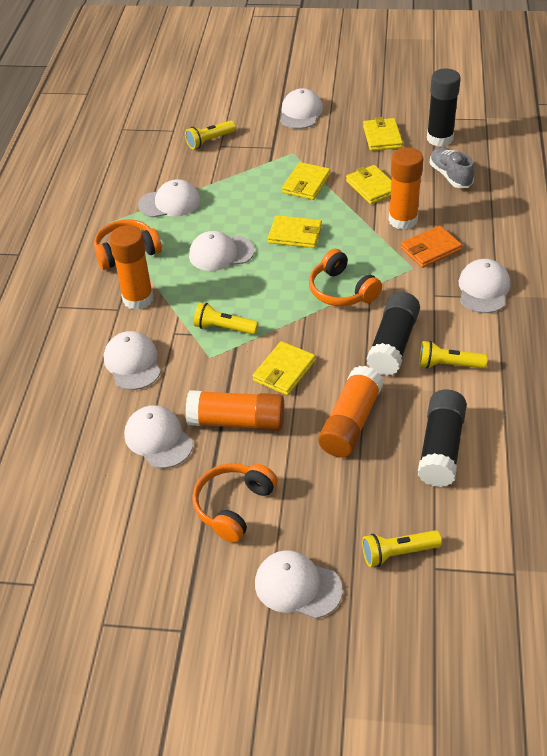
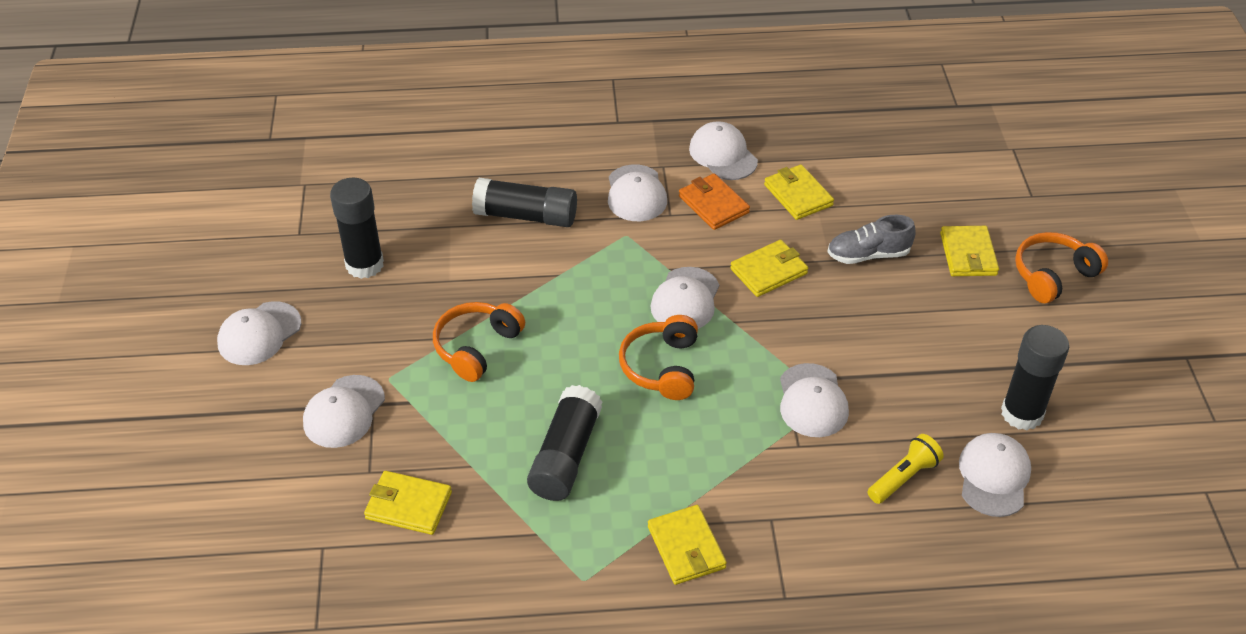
black glue stick: [367,292,420,376] [418,389,467,487] [427,69,461,147] = 3 -> [330,177,384,279] [472,178,577,227] [527,385,602,501] [1001,325,1069,430] = 4
orange glue stick: [109,225,154,310] [185,390,284,431] [318,366,383,458] [389,147,424,230] = 4 -> none = 0
yellow flashlight: [185,121,236,149] [194,302,258,335] [362,530,442,567] [419,341,488,369] = 4 -> [868,434,944,504] = 1

